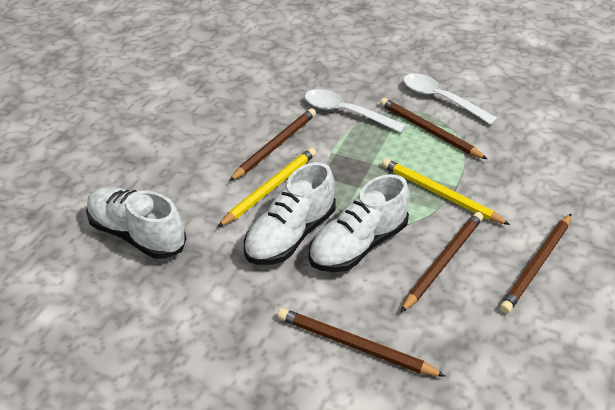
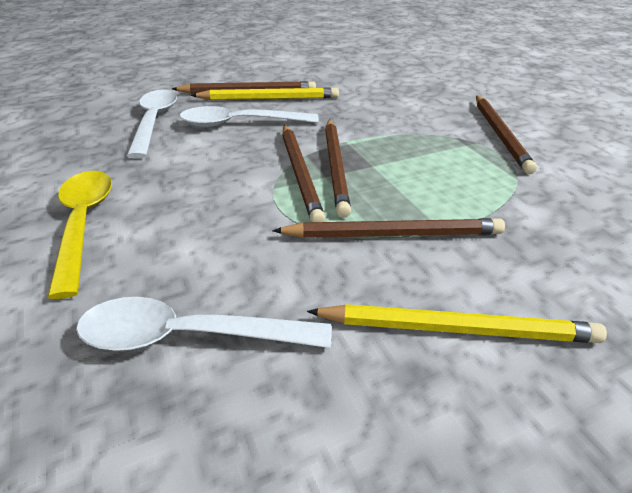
white shoe: [86,187,186,259] [244,162,336,265] [309,174,410,272] = 3 -> none = 0
white spoon: [304,89,406,133] [403,73,498,125] = 2 -> [76,297,331,351] [127,89,177,158] [179,106,319,127] = 3
yellow spoon: none = 0 -> [47,171,112,299] = 1

